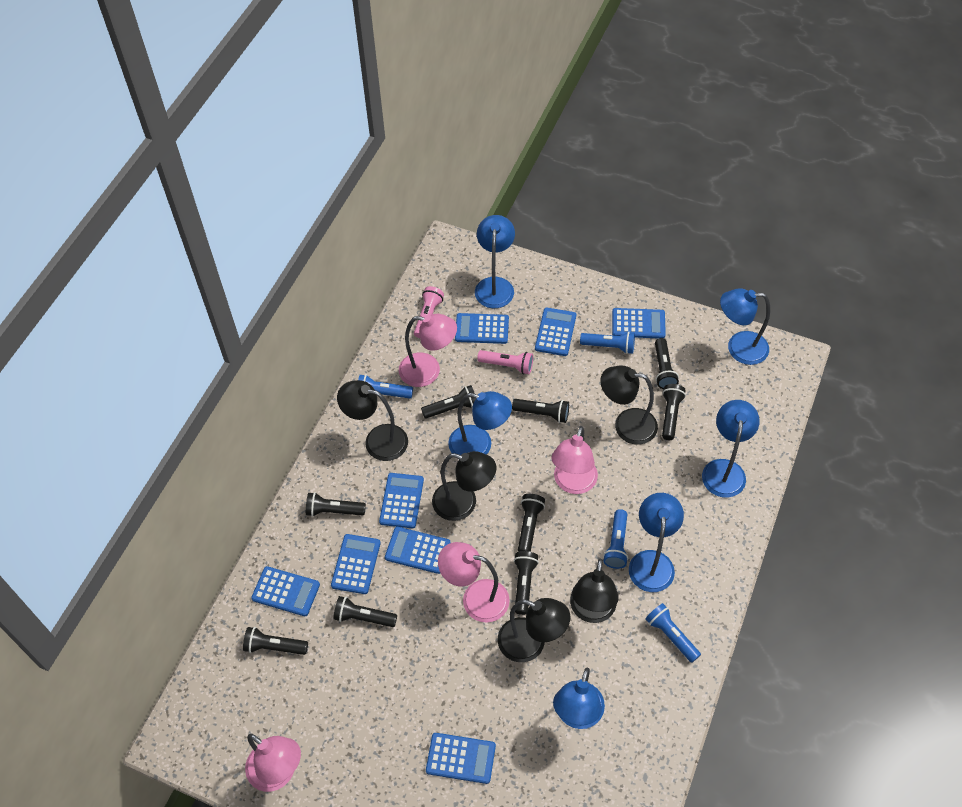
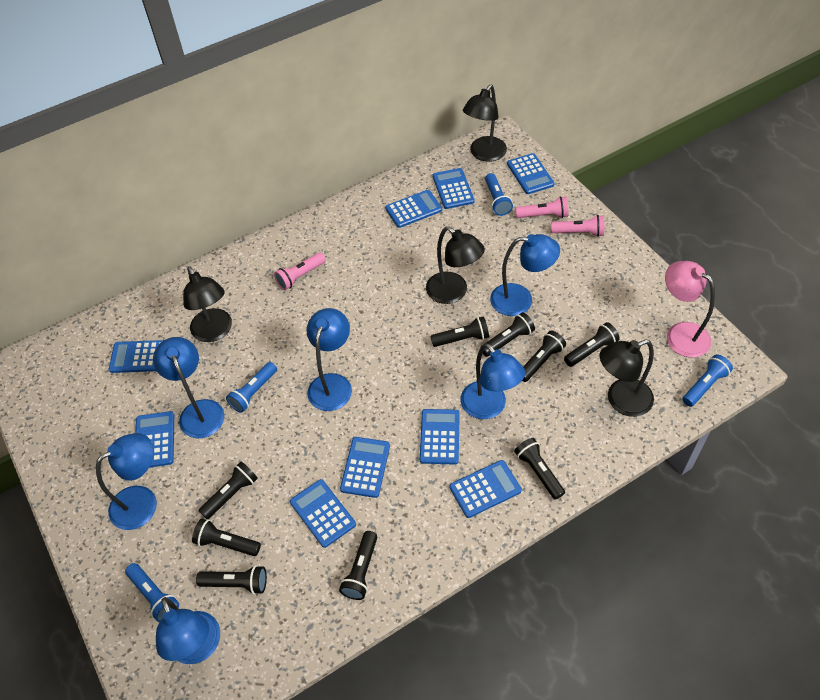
black lamp: [337,380,408,461] [432,451,496,521] [498,598,571,662] [570,558,619,623] [600,365,658,445] = 5 -> [183,266,232,342] [426,226,485,304] [463,84,507,162] [600,340,654,417] = 4
blue calculator: [251,566,320,616] [331,534,381,594] [379,473,424,528] [385,527,451,574] [426,733,496,784] [455,313,509,344] [535,308,576,356] [612,308,666,338] = 8 -> [109,340,164,373] [135,411,174,468] [290,479,356,548] [340,437,390,498] [385,190,442,228] [420,409,460,465] [433,168,475,209] [449,460,522,518] [507,153,554,194] = 9
pink flashlight: [414,286,444,338] [477,350,533,374] = 2 -> [274,252,326,290] [516,196,568,218] [551,215,604,237] = 3
pink lamp: [245,734,301,792] [399,314,457,387] [438,542,510,622] [551,426,598,494] = 4 -> [665,261,715,358] = 1

